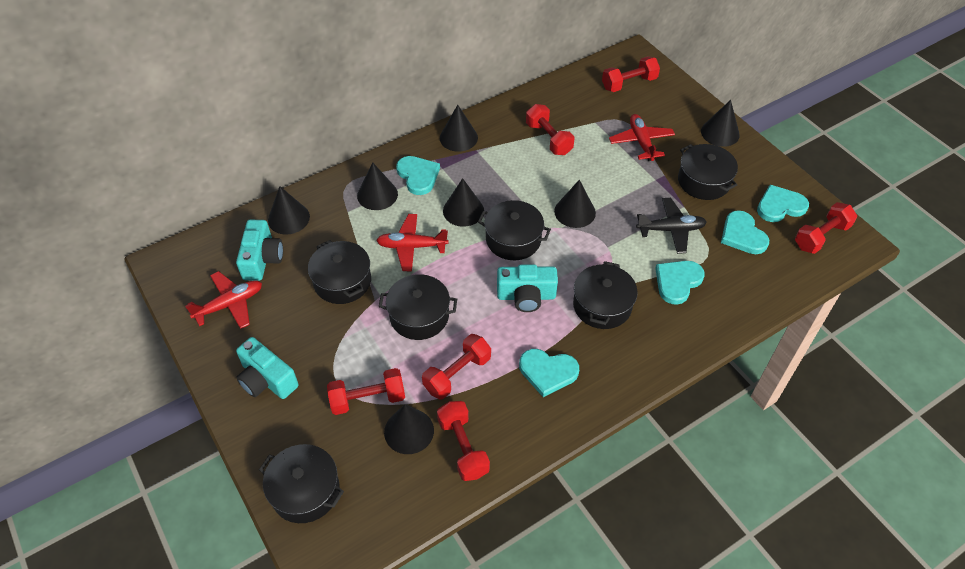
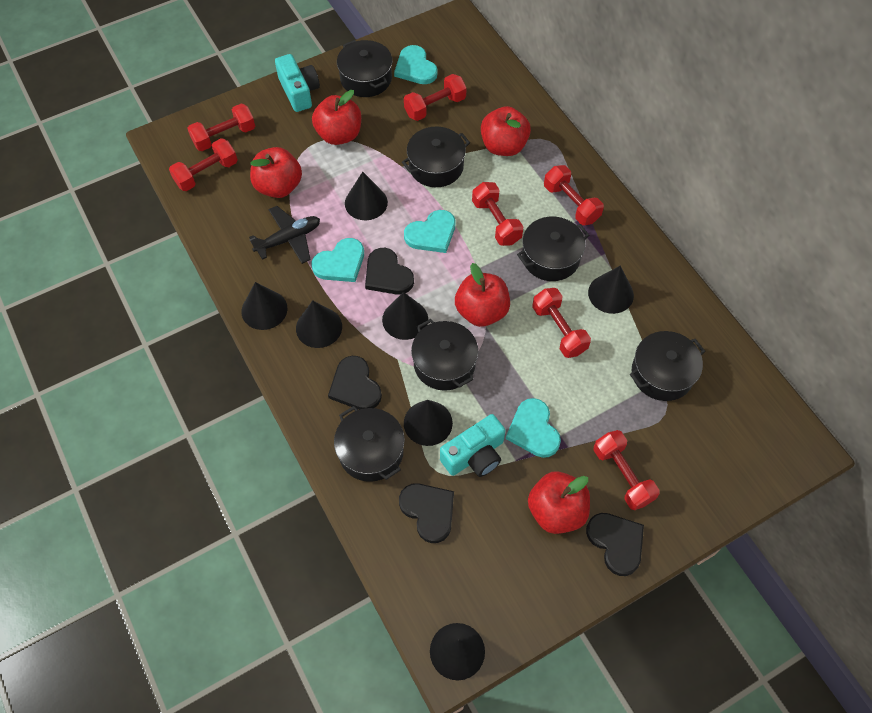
black heart: none = 0 -> [328,356,382,410] [365,248,414,295] [399,483,454,543] [586,513,644,576] = 4
red apple: none = 0 -> [250,147,302,198] [312,90,361,145] [455,263,510,327] [481,106,531,156] [528,472,590,534] = 5
red dumbbell: [327,368,405,415] [422,334,491,399] [437,401,490,481] [526,104,575,155] [602,56,660,92] [795,202,857,254] = 6 -> [169,138,238,191] [187,104,255,151] [404,74,467,121] [472,182,523,246] [532,288,591,358] [544,165,604,225] [594,430,660,510] = 7
red plane: [185,271,262,329] [376,214,448,271] [609,114,675,161] = 3 -> none = 0
turquoise camera: [236,220,283,281] [236,337,298,399] [497,264,558,312] = 3 -> [275,54,320,112] [440,414,506,477] = 2
turquoise heart: [396,156,440,195] [519,349,579,397] [655,261,705,305] [721,210,769,254] [757,185,809,222] = 5 -> [311,238,364,282] [394,45,438,84] [404,210,456,253] [506,398,561,458] = 4

